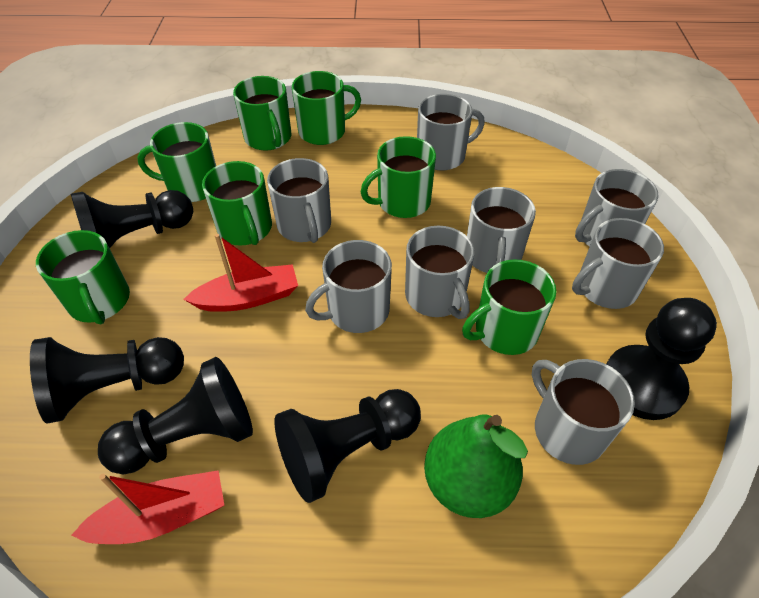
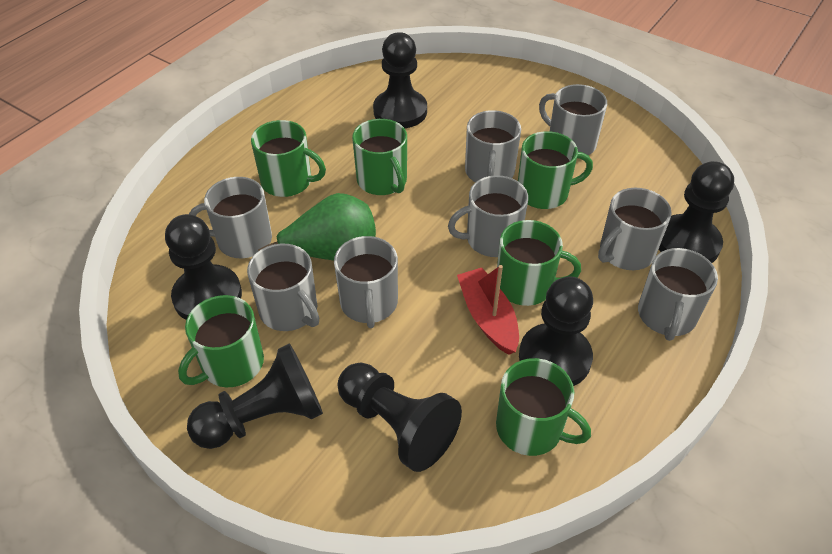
black pawn: [30,337,184,424] [71,190,193,248] [98,357,253,475] [274,389,421,503] [607,298,717,420] = 5 -> [165,214,242,320] [187,343,323,449] [338,363,462,472] [373,32,427,128] [519,276,593,386] [659,161,734,263] = 6
green mug: [36,230,130,324] [137,122,216,202] [202,161,272,246] [233,76,291,151] [292,71,361,145] [361,136,436,218] [462,259,556,355] = 7 -> [178,295,264,388] [251,120,326,197] [352,119,407,195] [496,358,591,456] [497,220,581,306] [518,131,593,209] = 6
red boat: [72,470,224,544] [183,234,298,312] = 2 -> [457,265,519,355] = 1

